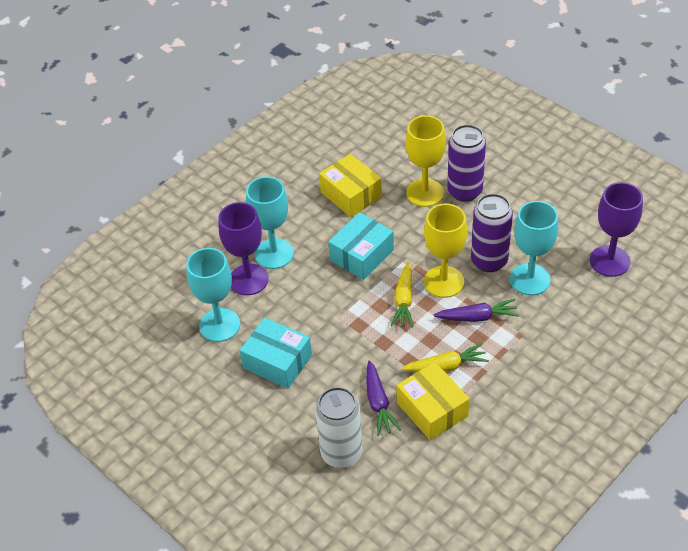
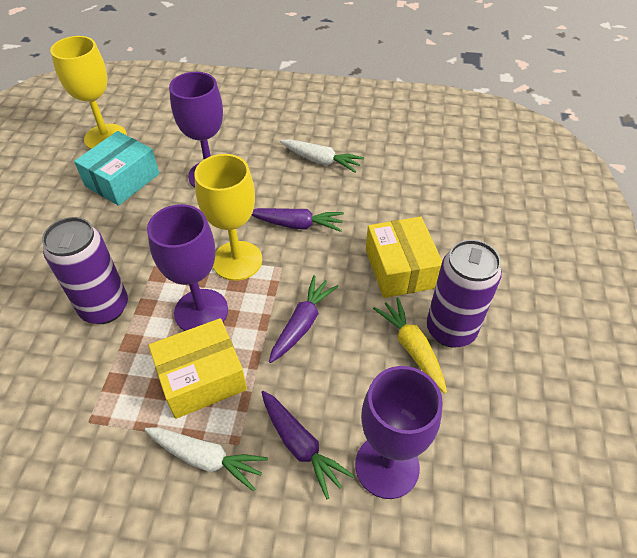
purple carrot: [366,360,401,436] [434,299,519,322] = 2 -> [251,208,344,232] [261,391,354,500] [269,275,339,363] = 3
purple goblet: [218,202,269,295] [590,182,643,277] = 2 -> [147,204,228,331] [169,72,223,188] [355,366,443,499] = 3
turquoise box: [240,318,312,388] [328,212,394,280] = 2 -> [74,131,159,206] = 1
turquoise goblet: [186,248,240,342] [246,176,294,269] [510,201,558,295] = 3 -> none = 0
white can: [315,387,363,468] = 1 -> none = 0
white carrot: none = 0 -> [145,428,268,492] [280,139,364,173] = 2
yellow carrot: [391,262,413,327] [401,343,489,372] = 2 -> [373,297,447,393] = 1

